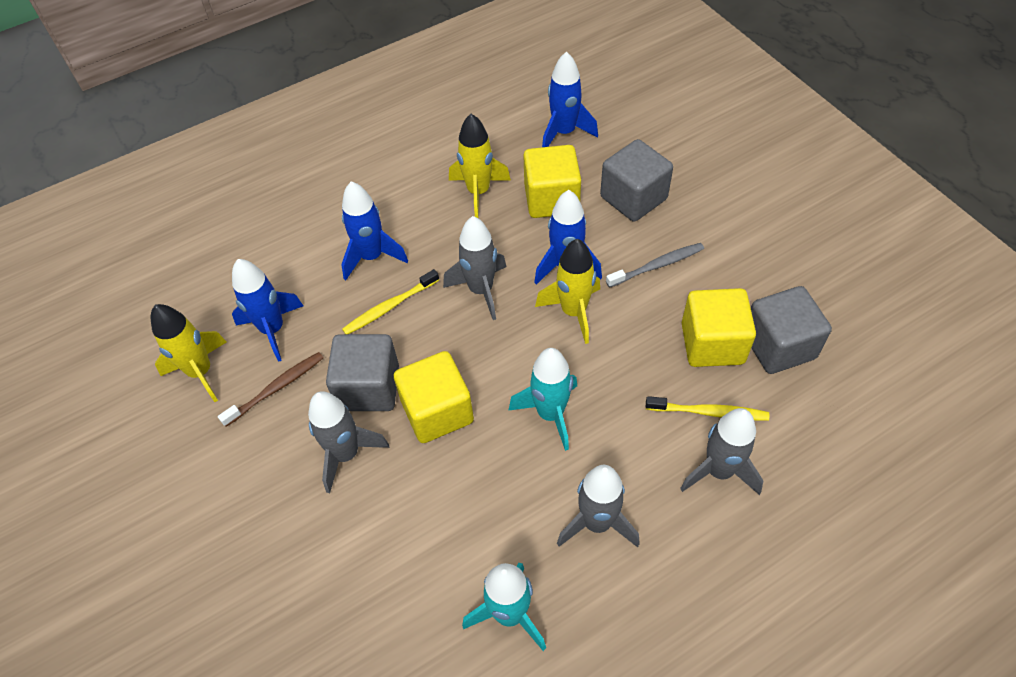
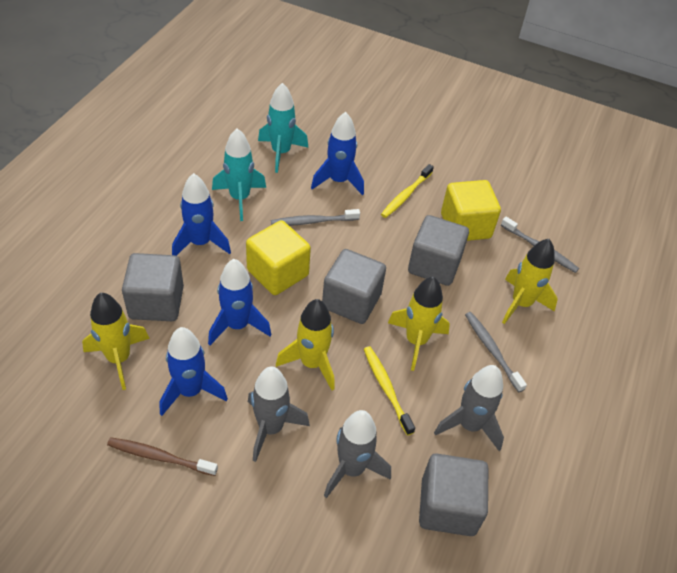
grey cube: [326,334,399,411] [600,139,673,222] [751,286,832,374] = 3 -> [122,253,184,321] [322,249,386,324] [408,215,469,286] [419,453,488,536] = 4
grey rocket: [308,391,389,493] [443,216,506,320] [557,465,640,547] [680,408,764,495] = 4 -> [248,367,310,462] [324,410,391,498] [434,365,504,451] = 3
grey toothbrush: [606,243,704,288] = 1 -> [271,209,360,226] [465,312,527,393] [501,217,579,273] = 3
yellow cube: [394,351,474,443] [523,145,581,218] [682,288,756,367] = 3 -> [246,220,311,295] [441,180,501,241] = 2
yellow rocket: [151,304,227,402] [449,114,511,218] [535,239,600,344] = 3 -> [82,293,150,390] [276,299,335,390] [388,277,450,371] [502,239,558,324] = 4

